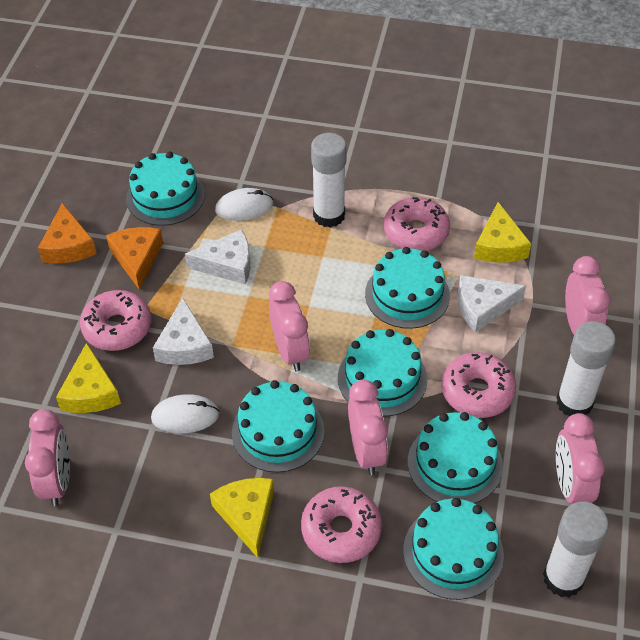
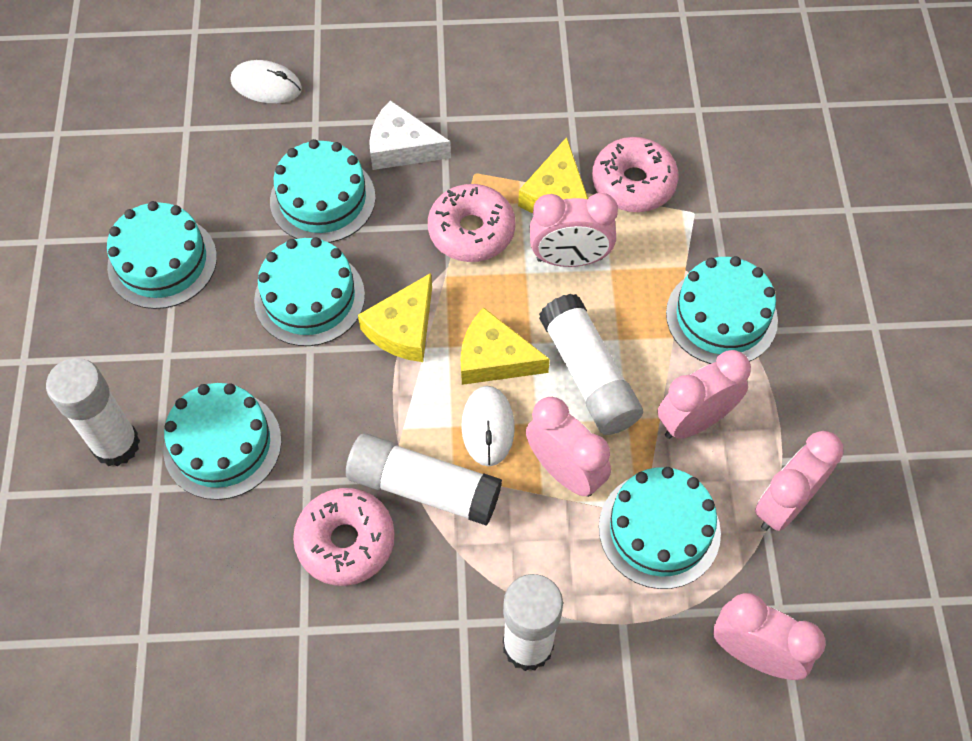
orange cheese: [38,203,97,263] [106,227,163,289] = 2 -> none = 0
pink donut: [80,290,152,351] [301,486,382,563] [384,197,450,251] [441,352,516,418] = 4 -> [293,488,395,586] [428,184,515,262] [592,137,678,212] = 3
white cheese: [153,298,214,365] [185,229,251,285] [458,275,526,332] = 3 -> [369,100,451,170] = 1
white glue stick: [311,133,347,228] [543,502,609,597] [556,321,616,416] = 3 -> [46,358,140,466] [346,433,502,526] [503,574,563,671] [539,294,643,435] = 4

